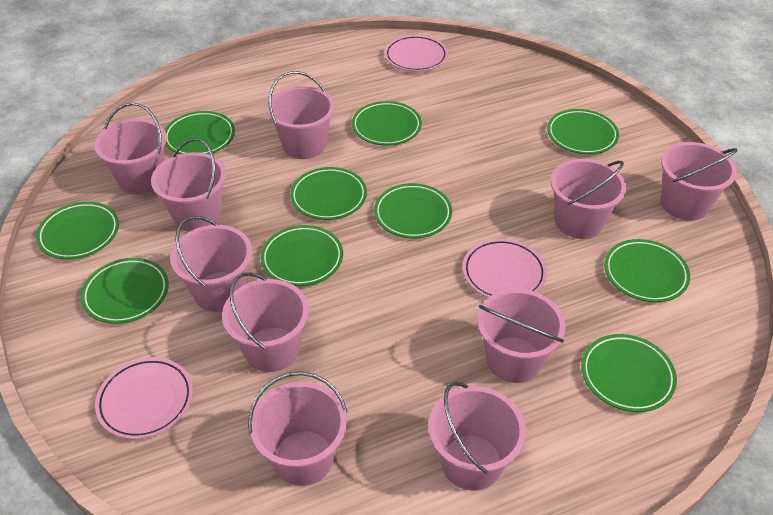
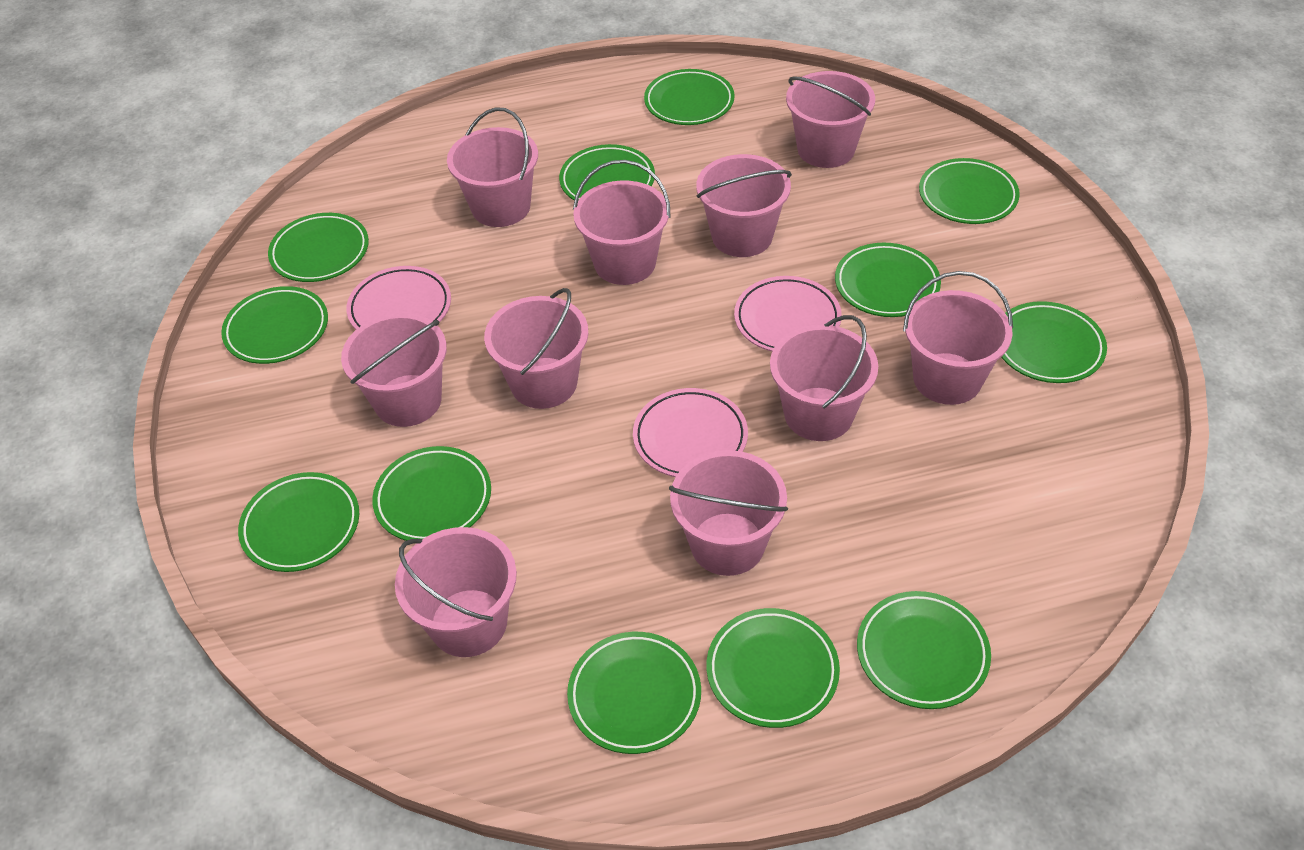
green plate: [36,202,119,259] [81,258,169,324] [165,111,235,154] [261,225,343,286] [290,167,367,220] [352,101,422,146] [374,183,452,238] [547,109,619,154] [581,334,677,412] [604,239,690,302] = 10 -> [221,286,328,364] [238,472,359,572] [268,213,369,282] [372,446,491,541] [559,144,655,201] [567,632,701,754] [644,69,735,125] [706,608,840,728] [835,243,941,317] [857,591,991,709] [919,158,1020,224] [1002,301,1107,383] = 12

